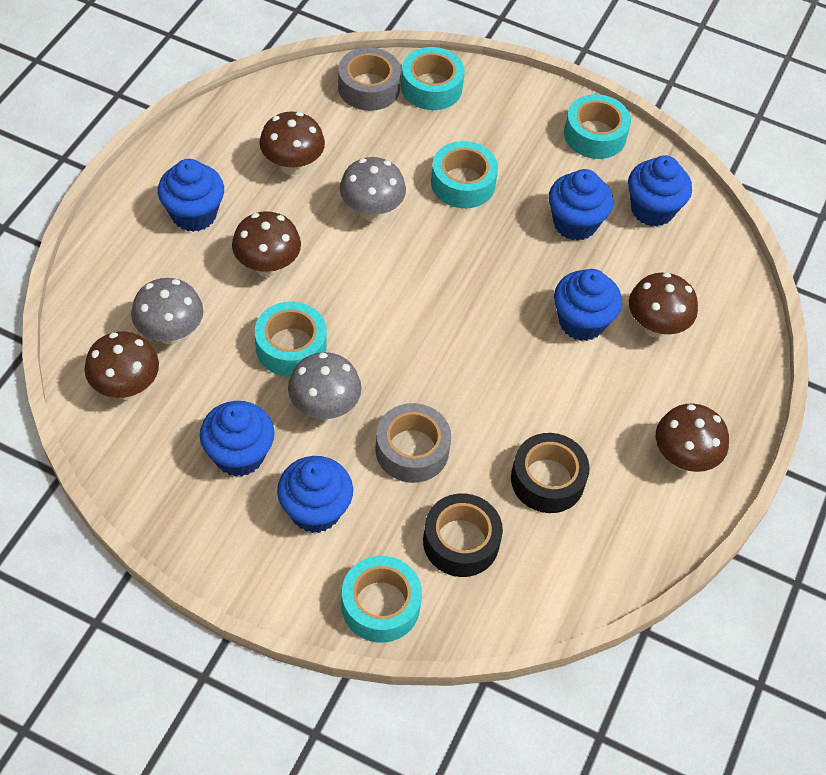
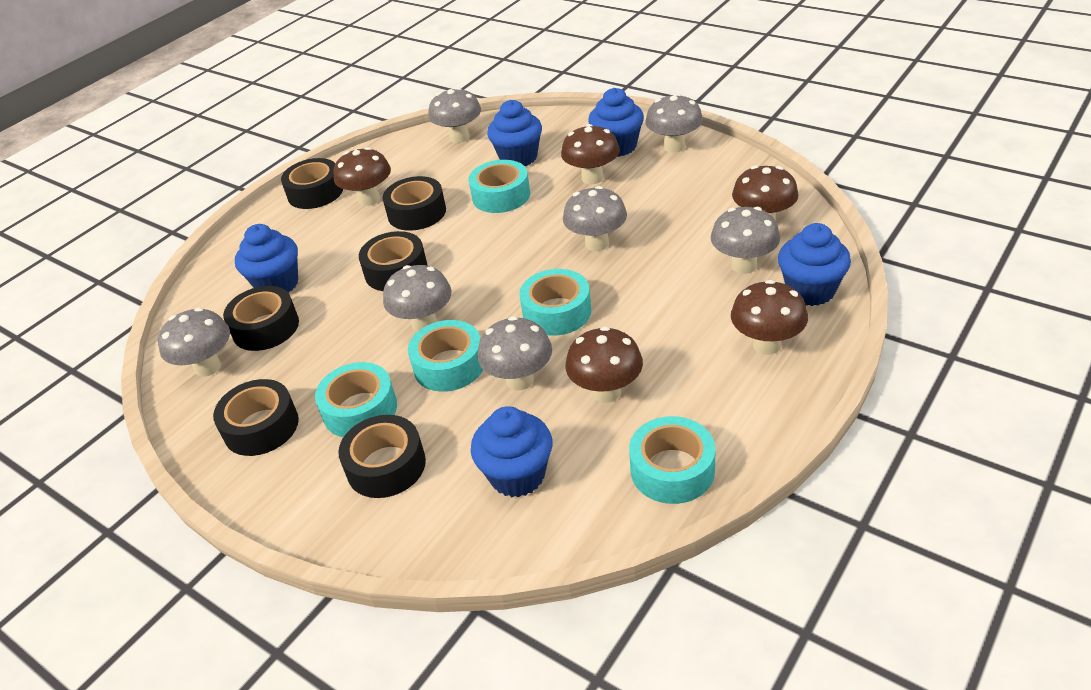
black tape: [423,493,503,577] [511,433,590,513] = 2 -> [213,379,299,456] [223,286,299,351] [281,158,343,209] [338,415,426,498] [359,231,427,291] [383,176,446,231] = 6
blue cupcake: [158,159,224,232] [200,401,274,477] [277,456,353,533] [549,169,613,241] [554,269,622,341] [628,155,692,227] = 6 -> [235,224,298,293] [471,406,552,497] [487,100,542,166] [588,88,644,157] [778,223,851,306] = 5
grey mushroom: [131,278,203,345] [288,352,361,420] [340,157,406,221] = 3 -> [158,307,230,377] [383,265,452,332] [428,87,481,143] [477,316,552,390] [563,186,627,251] [645,94,703,153] [711,207,780,274] = 7
grey tape: [338,47,401,111] [375,403,451,483] = 2 -> none = 0

